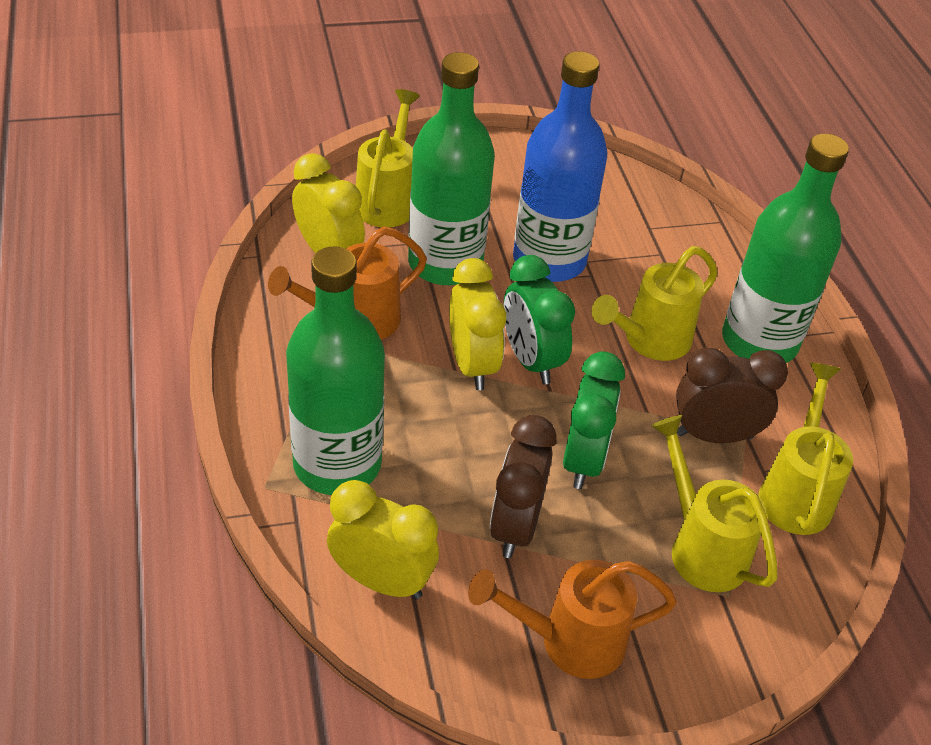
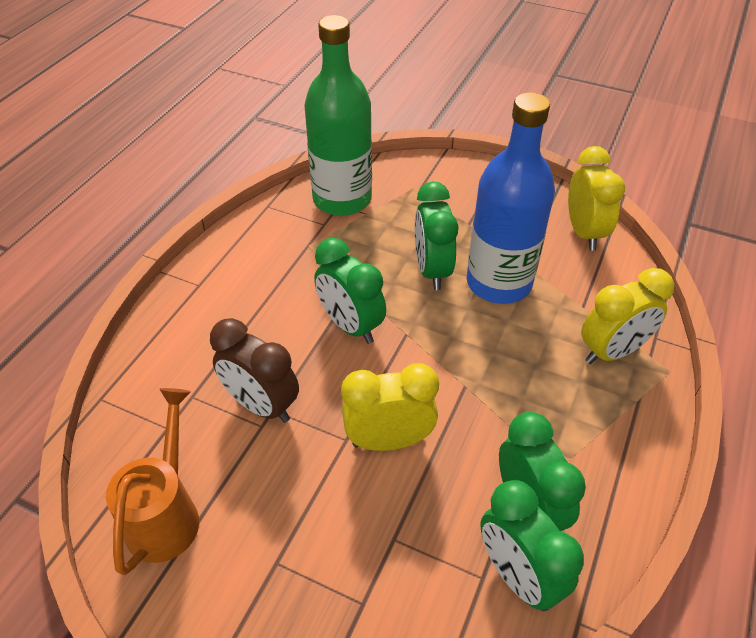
brown clock: [490,415,557,558] [676,347,788,443] = 2 -> [210,318,299,423] = 1
green bottle: [286,246,385,495] [408,52,495,285] [722,133,849,363] = 3 -> [304,15,372,216] = 1
green clock: [503,255,575,384] [563,351,625,489] = 2 -> [314,238,386,344] [415,182,458,290] [480,480,584,611] [499,412,586,531] = 4
orange watering can: [268,227,427,340] [468,560,677,679] = 2 -> [106,388,199,575] = 1
yellow watering can: [356,89,420,227] [592,246,718,361] [651,415,777,592] [758,363,853,535] = 4 -> none = 0

